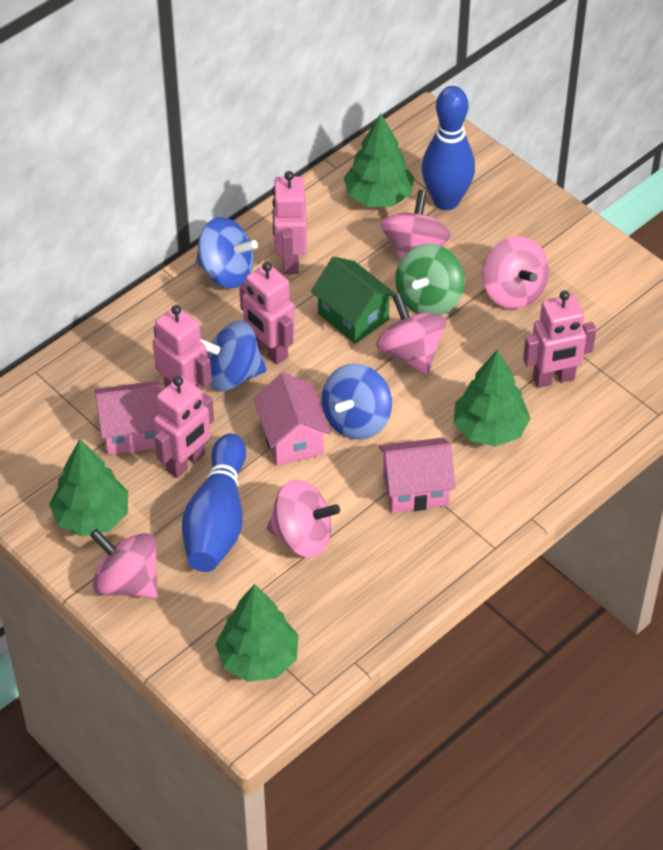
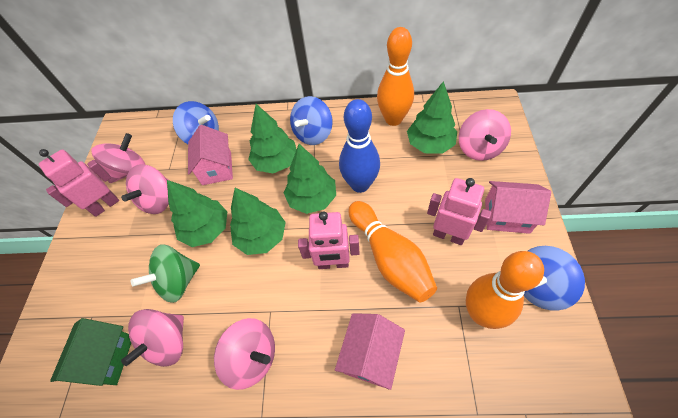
blue bowling pin: [182,433,246,572] [422,86,475,210] = 2 -> [339,99,380,193] = 1
green tree: [49,439,128,537] [215,584,298,682] [344,114,414,207] [453,349,531,447] = 4 -> [167,180,227,247] [230,188,286,255] [248,104,297,173] [284,144,336,214] [407,81,457,154] = 5
orange bowling pin: none = 0 -> [349,201,437,303] [377,27,414,126] [466,251,544,329] = 3
pink robot: [153,305,212,390] [154,376,214,478] [239,262,295,364] [272,171,307,274] [523,291,596,388] = 5 -> [39,149,119,217] [298,211,360,269] [427,178,492,245] = 3

